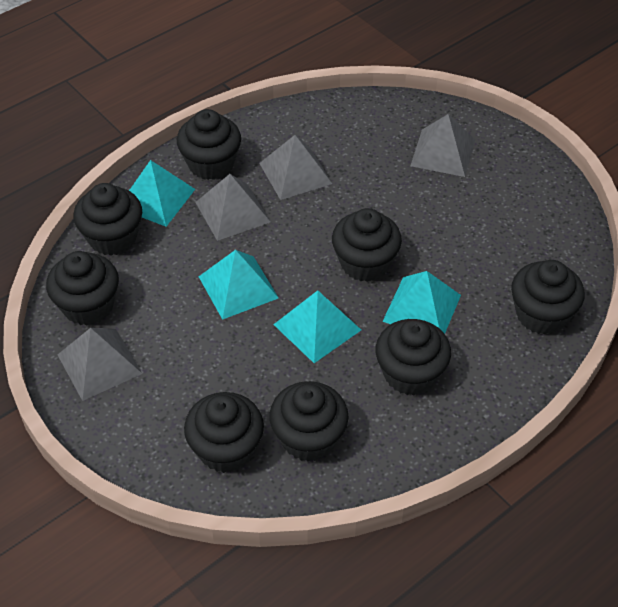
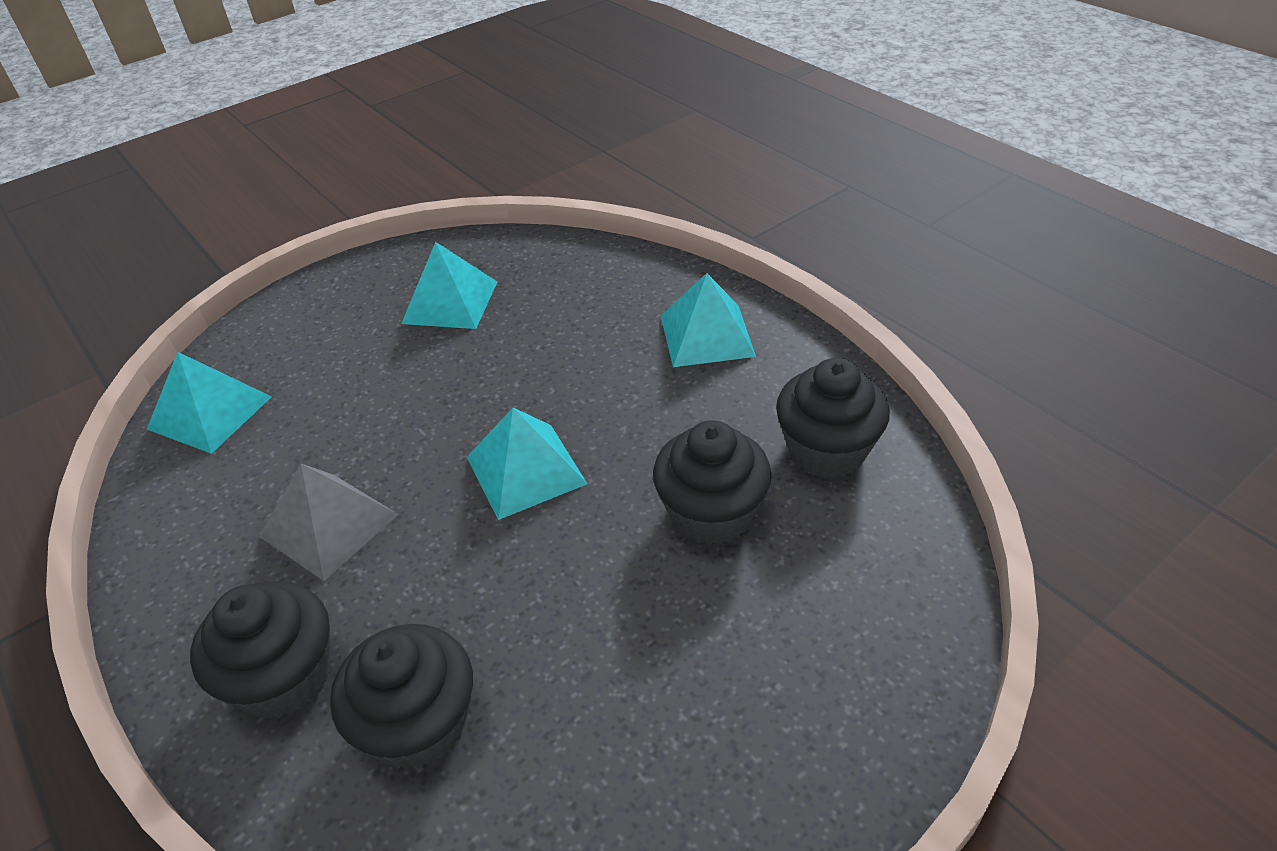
black cupcake: [46,251,119,326] [73,183,142,256] [177,109,241,180] [184,392,264,473] [269,381,349,462] [332,208,402,282] [375,319,451,395] [511,260,585,334] = 8 -> [190,581,330,719] [330,624,473,770] [653,420,772,545] [776,358,890,478] = 4
grey pyramid: [58,328,142,401] [195,174,271,241] [259,135,332,200] [410,114,475,177] = 4 -> [259,464,399,581] = 1

